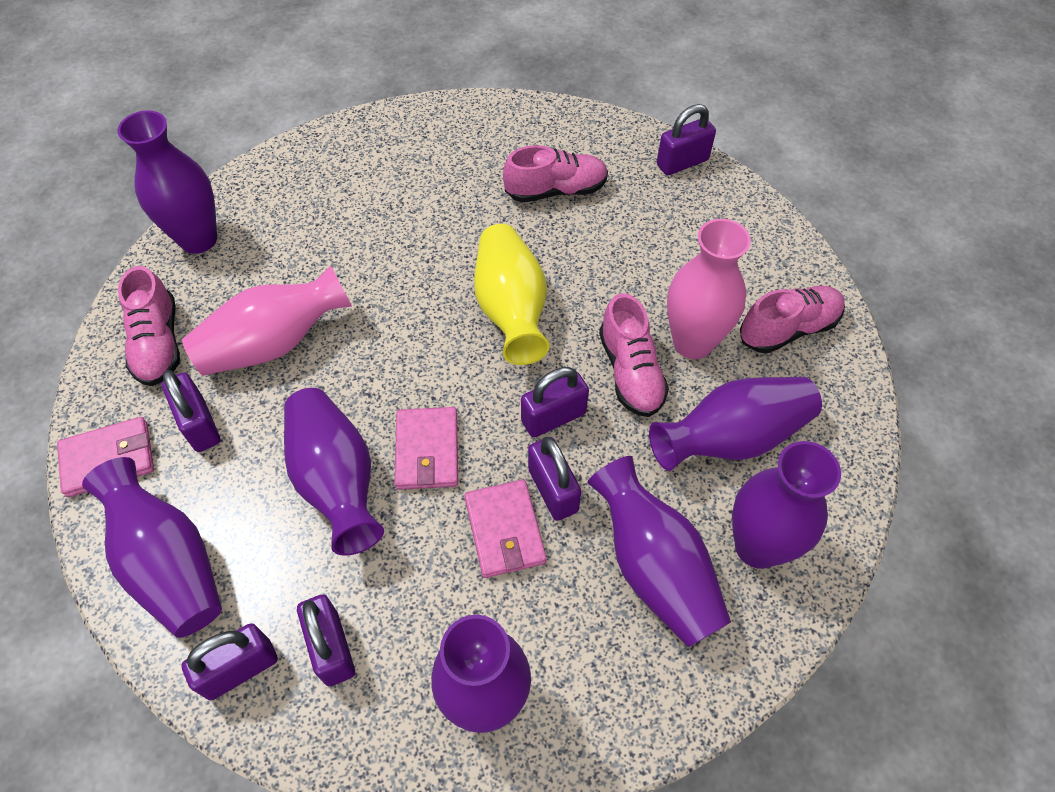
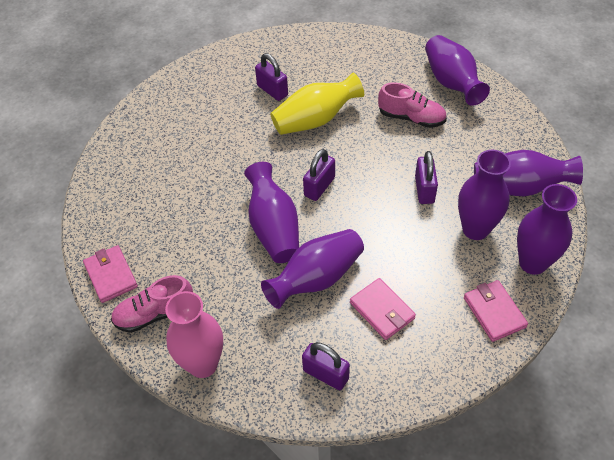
pink shoe: [118,266,180,386] [503,145,608,203] [599,293,669,417] [740,286,845,354] = 4 -> [111,275,193,333] [378,82,447,128] = 2
pink vase: [182,266,352,376] [667,219,751,359] = 2 -> [165,291,223,378] = 1
purple padlock: [162,370,221,452] [181,623,278,700] [297,594,355,686] [521,367,589,438] [528,437,581,521] [657,104,716,175] = 6 -> [255,53,288,101] [302,342,350,390] [303,149,335,201] [415,151,438,204] = 4
purple vase: [82,457,222,638] [117,110,217,254] [284,388,384,556] [431,615,531,733] [587,456,731,647] [649,377,822,471] [732,441,841,569] = 7 -> [244,162,299,263] [261,229,364,309] [425,35,490,106] [458,150,511,240] [474,150,583,196] [517,184,577,275] = 6

